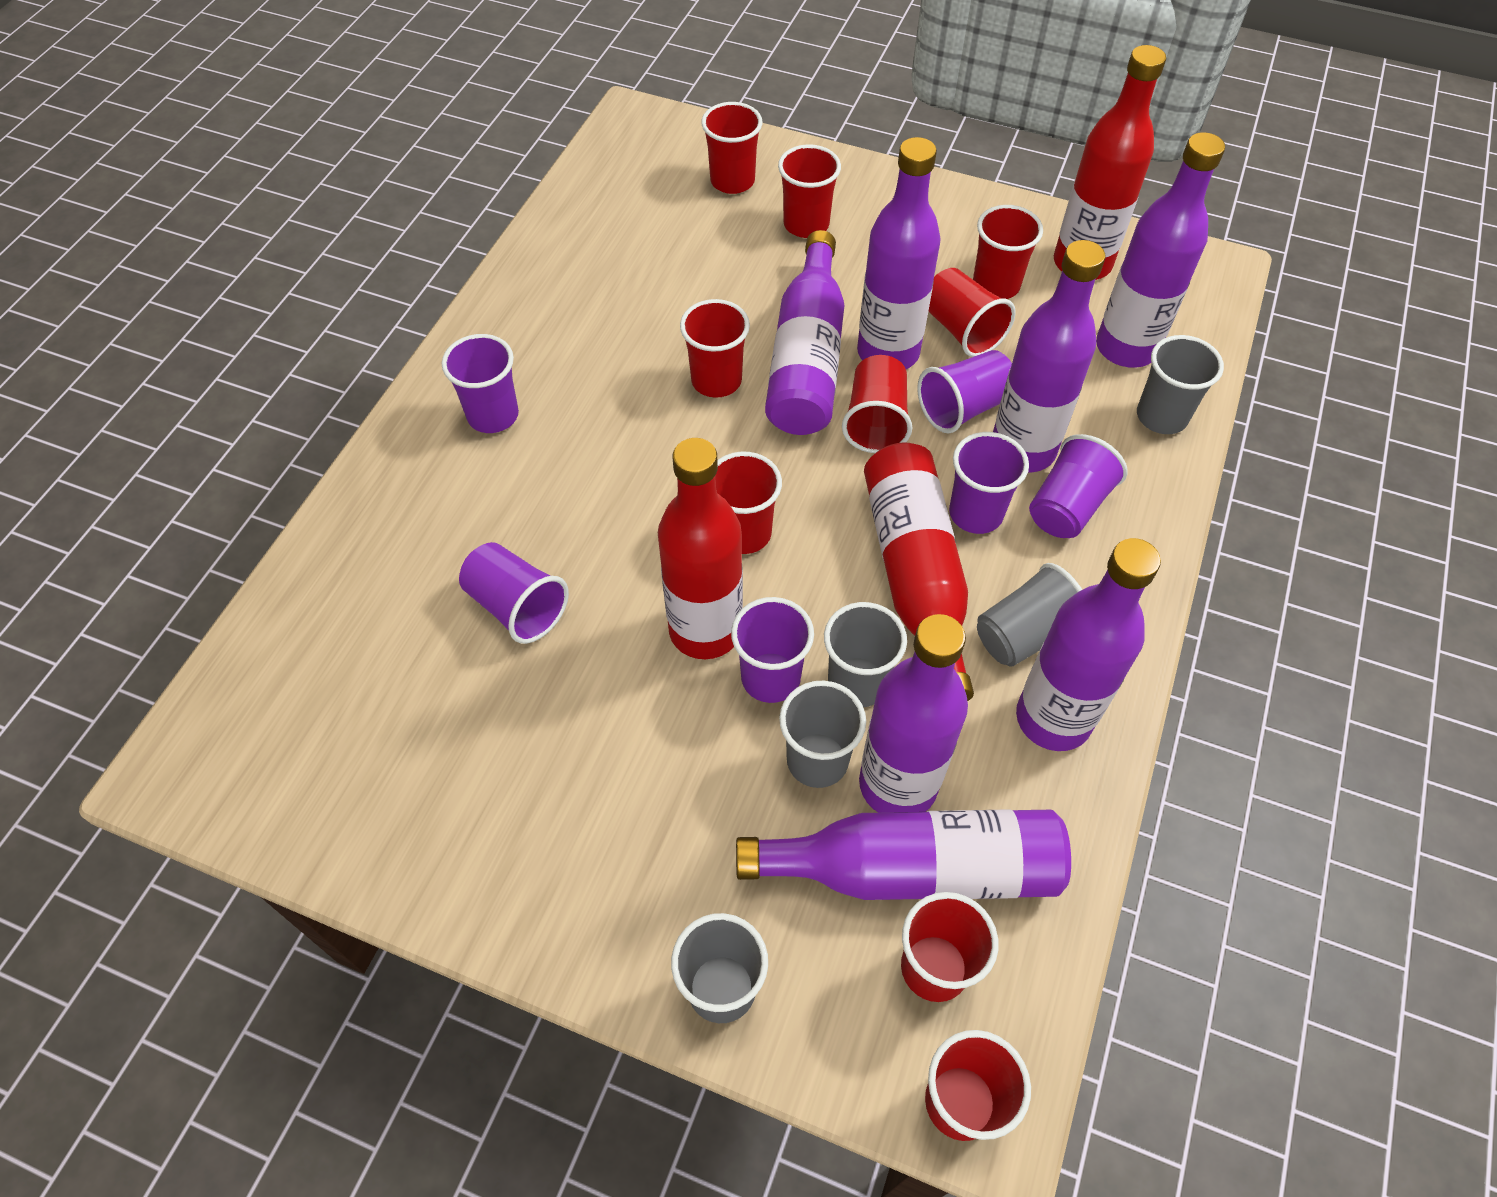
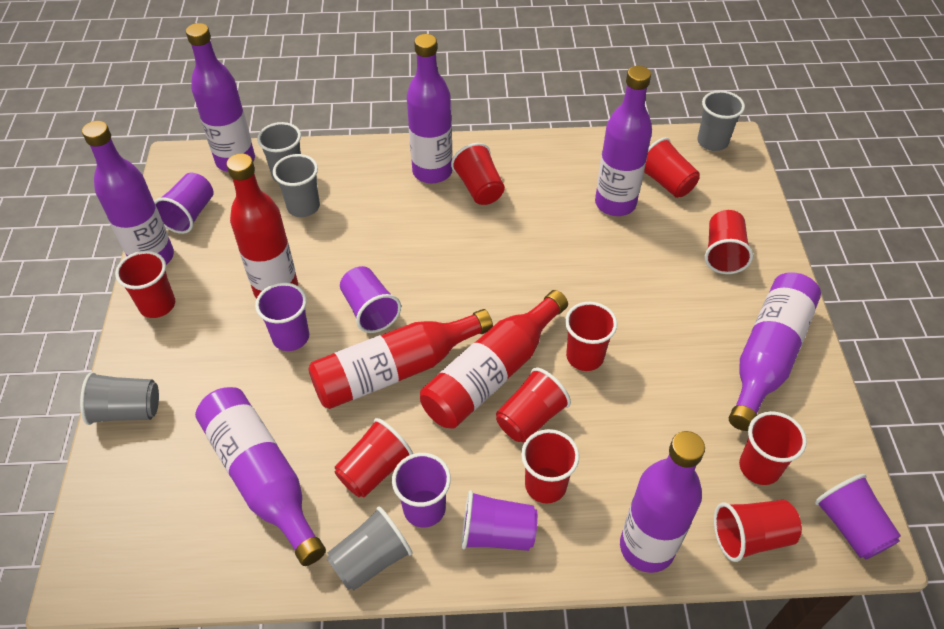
red cup: [680,299,750,398] [701,102,762,194] [715,452,782,554] [778,144,841,238] [842,355,912,453] [901,892,999,1002] [925,1030,1031,1141] [928,268,1016,357] [973,205,1043,299] = 9 -> [115,251,175,318] [335,418,413,497] [451,143,505,205] [496,368,571,442] [521,429,579,503] [565,302,617,371] [644,137,700,198] [705,210,753,274] [714,500,802,562] [739,411,807,485] = 10

